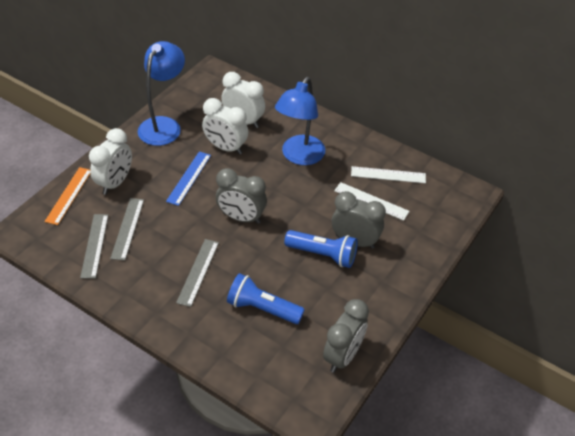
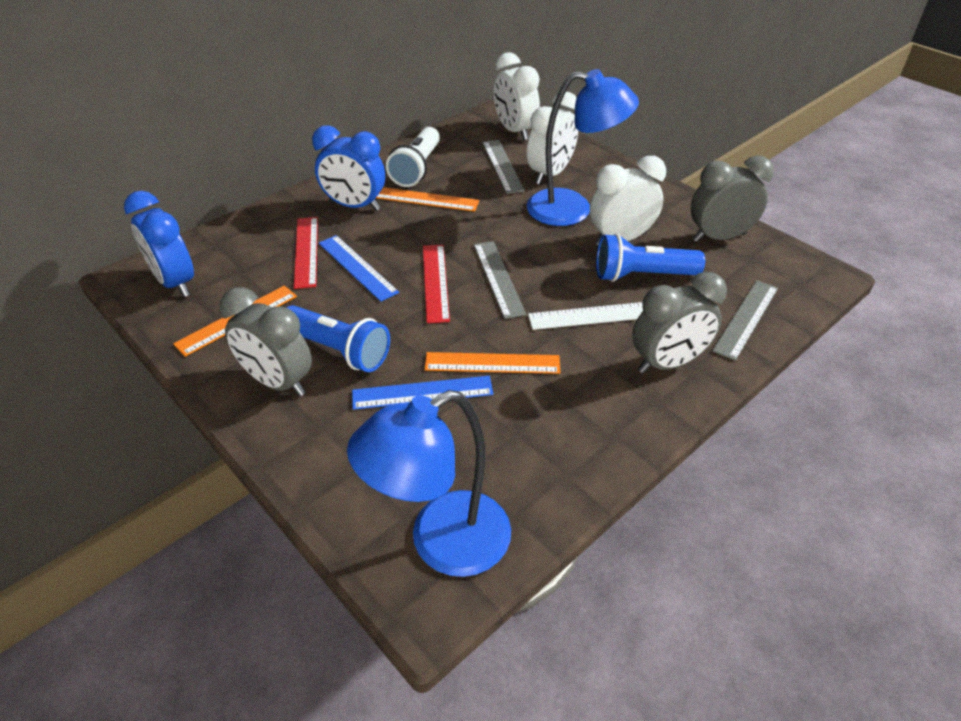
blue clock: none = 0 -> [124,191,194,297] [312,126,385,211] = 2
blue ruler: [166,152,211,206] = 1 -> [319,235,399,302] [352,376,493,410] = 2
orange ruler: [44,167,90,225] = 1 -> [173,285,297,357] [376,187,479,212] [425,352,560,374] = 3
red ruler: none = 0 -> [294,217,318,289] [423,245,450,323] = 2
white flashlight: none = 0 -> [386,127,440,187] = 1
white ruler: [334,182,409,221] [351,166,426,183] = 2 -> [528,302,643,330] = 1

